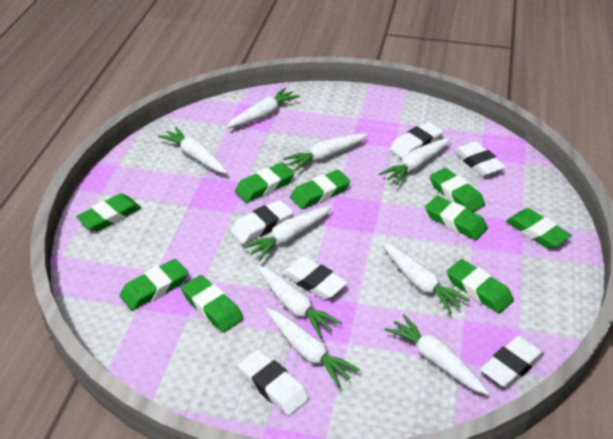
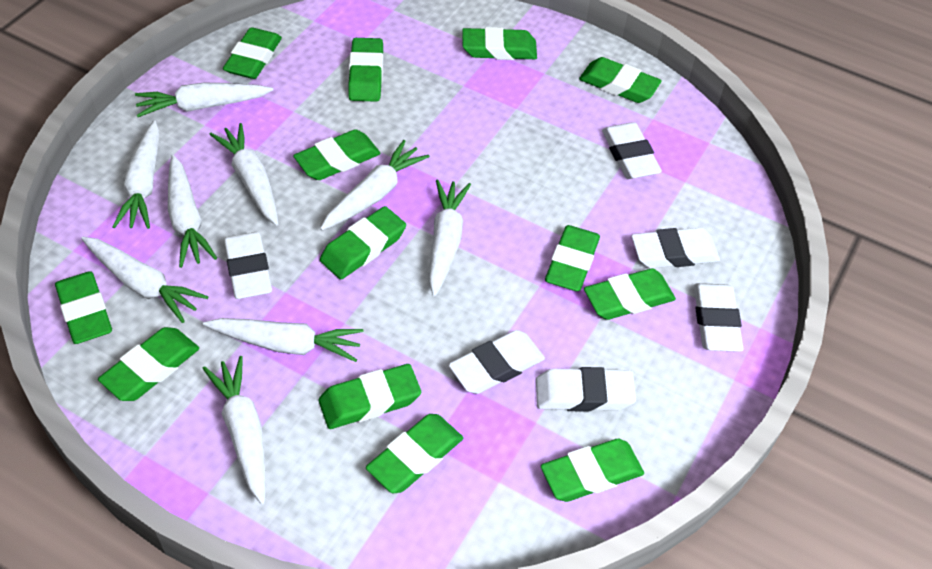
green eraser: [76,194,141,232] [120,259,188,310] [181,275,243,332] [235,162,294,202] [290,170,350,209] [425,196,488,240] [430,168,485,212] [447,259,514,313] [506,208,572,249] = 9 -> [55,271,112,344] [98,327,199,401] [223,27,282,79] [293,129,381,180] [319,364,421,429] [320,206,406,279] [348,38,383,102] [366,414,463,493] [462,27,537,60] [541,439,644,502] [545,225,600,291] [579,57,662,103] [584,268,676,320] = 13

